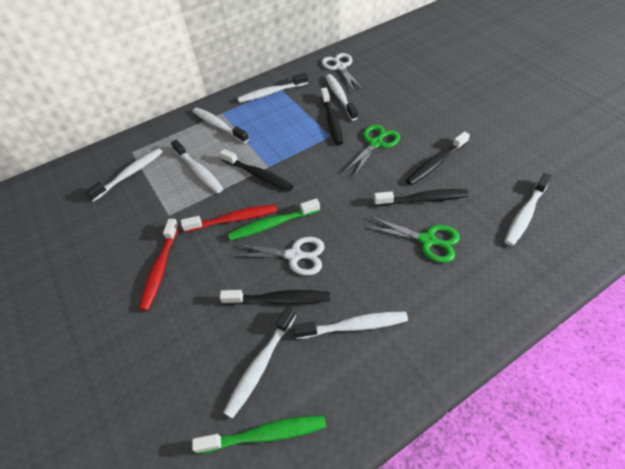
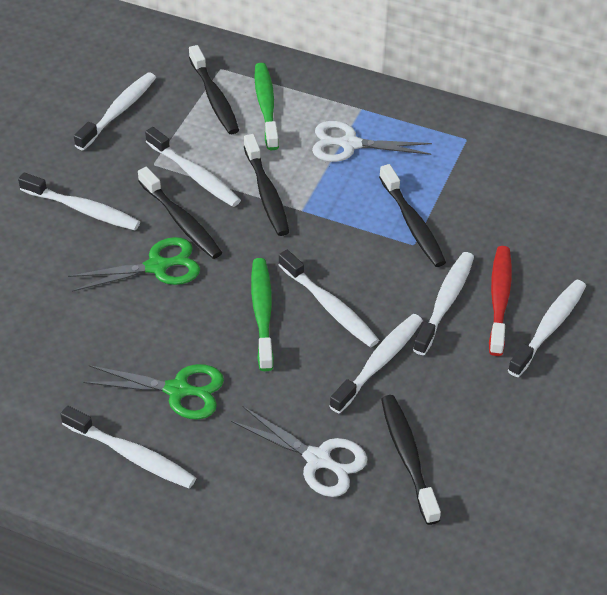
red toothbrush: [139,219,179,311] [181,204,277,232] = 2 -> [489,246,512,356] = 1

